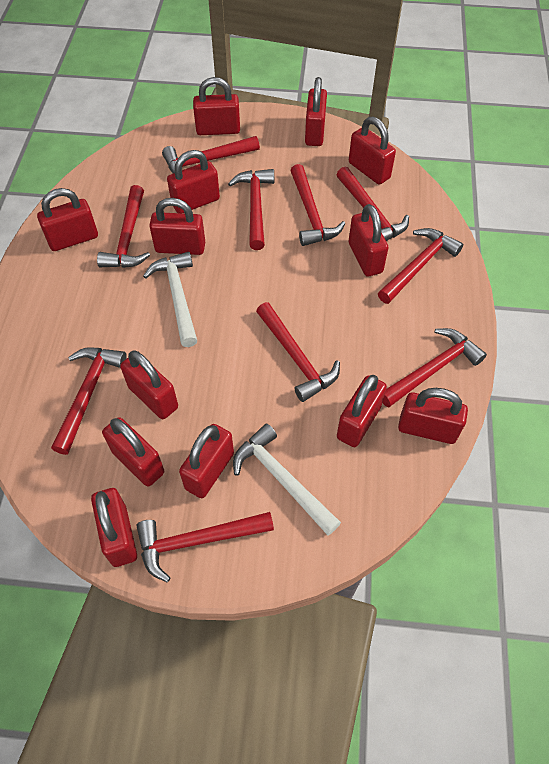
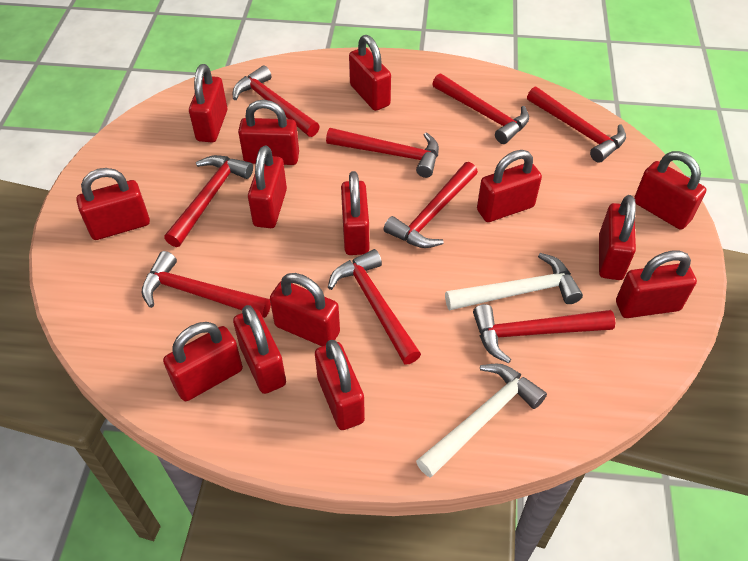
red hammer: [51,348,127,455] [97,185,150,268] [136,512,274,582] [162,136,260,173] [228,169,274,250] [256,302,340,402] [290,164,345,246] [337,167,409,241] [378,228,463,304] [382,328,487,408] = 10 -> [142,251,271,318] [164,155,253,247] [233,65,320,137] [326,128,439,178] [328,249,421,364] [384,162,478,248] [432,73,529,144] [473,304,615,363] [527,87,626,163] = 9
red padlock: [37,188,98,251] [91,488,137,567] [102,417,164,487] [120,350,178,419] [149,198,205,255] [167,150,220,213] [179,424,234,498] [193,77,240,135] [305,77,327,146] [337,375,387,447] [349,117,396,185] [349,204,388,277] [398,388,468,444] = 13 -> [76,168,150,240] [163,322,243,401] [189,64,227,142] [233,305,286,394] [238,100,299,165] [248,145,287,228] [270,273,340,346] [315,340,365,430] [341,171,369,255] [349,35,391,111] [477,150,542,222] [599,195,636,280] [616,250,697,318] [634,151,706,229] = 14

